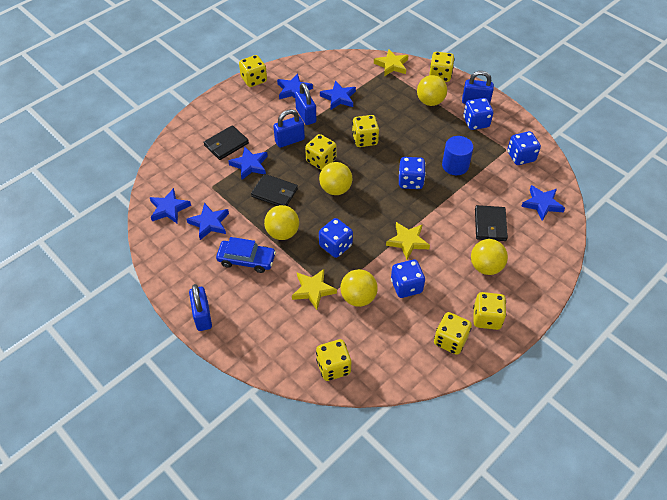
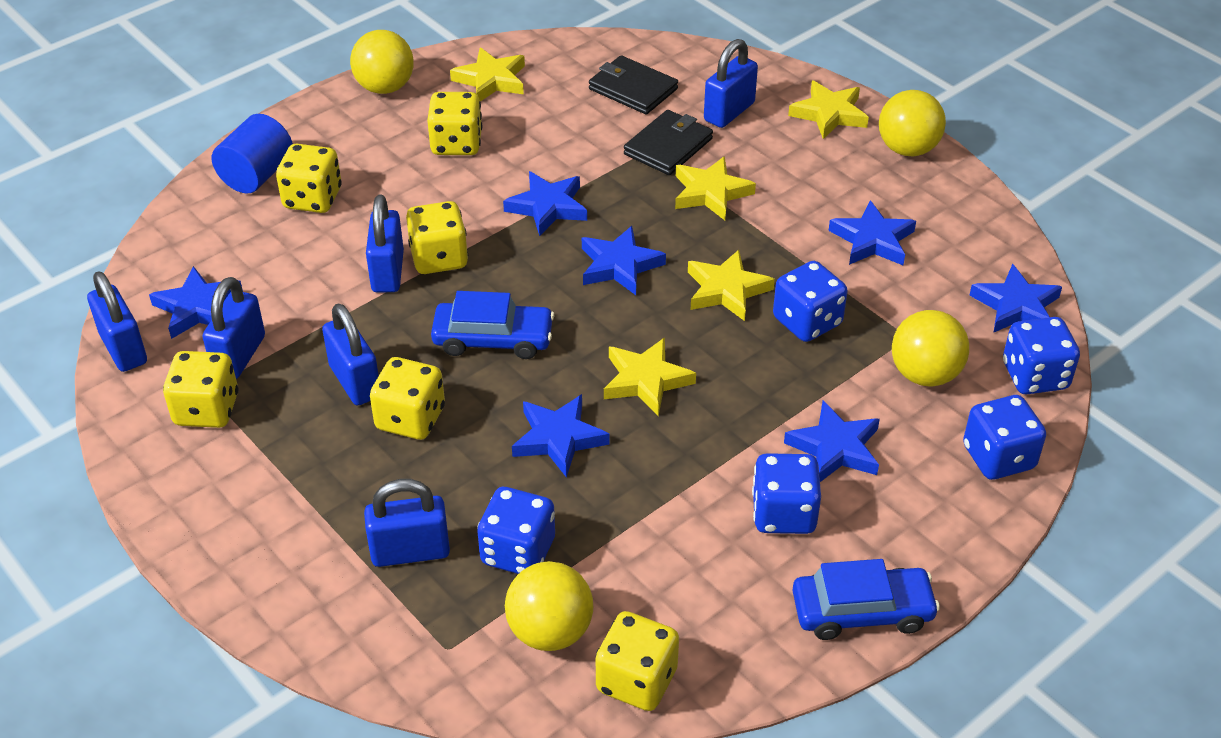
black wallet: [204,125,249,160] [251,174,298,206] [475,205,508,241] = 3 -> [589,55,678,114] [624,110,713,175] = 2
blue car: [216,237,276,273] = 1 -> [431,291,554,359] [792,559,940,640] = 2
blue padlock: [189,284,212,331] [273,109,305,148] [295,83,316,125] [462,71,494,104] = 4 -> [87,271,147,372] [203,277,265,379] [322,304,379,405] [364,479,450,567] [366,195,404,293] [704,39,758,128] = 6
blue star: [149,188,191,224] [186,203,229,240] [228,147,268,180] [277,73,313,99] [320,81,356,110] [521,185,565,221] = 6 -> [149,266,243,339] [503,171,587,236] [512,394,610,478] [582,226,666,295] [784,401,880,482] [828,200,916,265] [969,264,1062,333] = 7
yellow ball: [264,205,299,240] [319,162,352,195] [340,269,378,307] [417,75,447,106] [471,239,508,275] = 5 -> [350,30,414,94] [505,561,593,651] [879,90,946,156] [892,310,969,386] = 4
yellow dice: [239,55,267,87] [305,134,336,170] [316,339,351,381] [352,115,379,147] [429,52,455,82] [434,312,472,355] [473,292,506,330] = 7 -> [163,351,239,428] [276,144,342,213] [370,357,445,440] [406,201,468,274] [427,92,482,155] [596,611,679,711] = 6
yellow star: [292,269,337,310] [374,49,409,76] [386,222,430,260] = 3 -> [450,47,525,102] [604,337,696,416] [675,156,756,220] [688,250,775,321] [788,81,869,139] = 5

